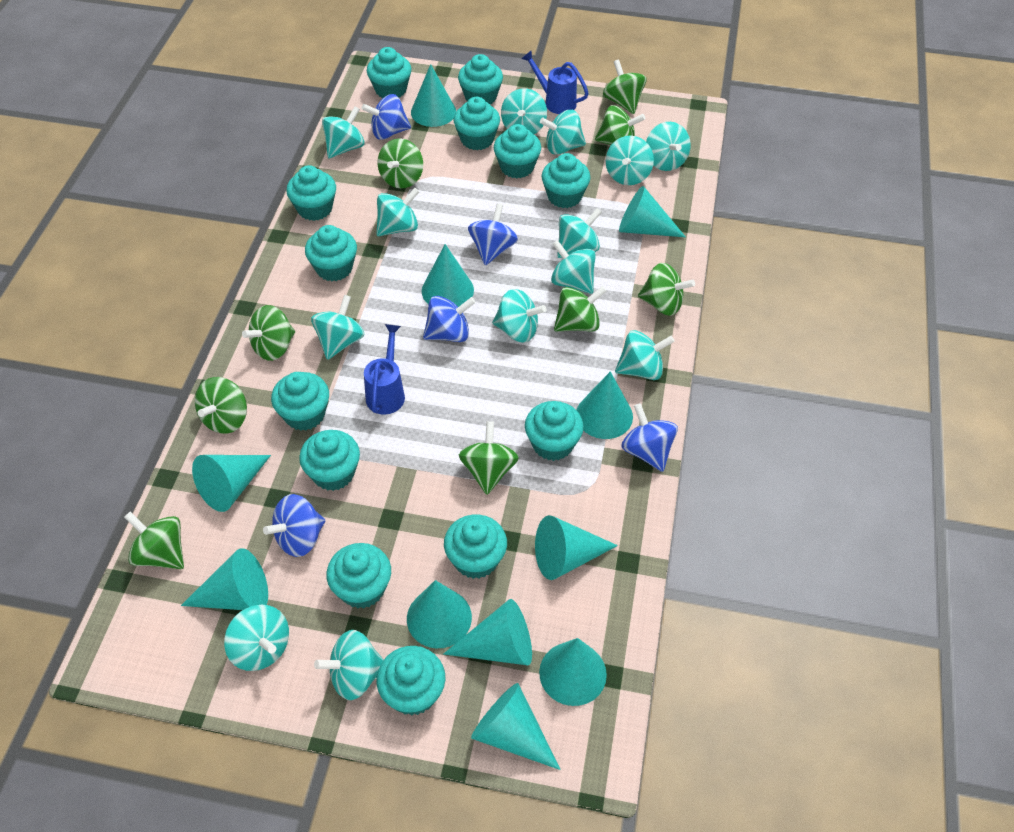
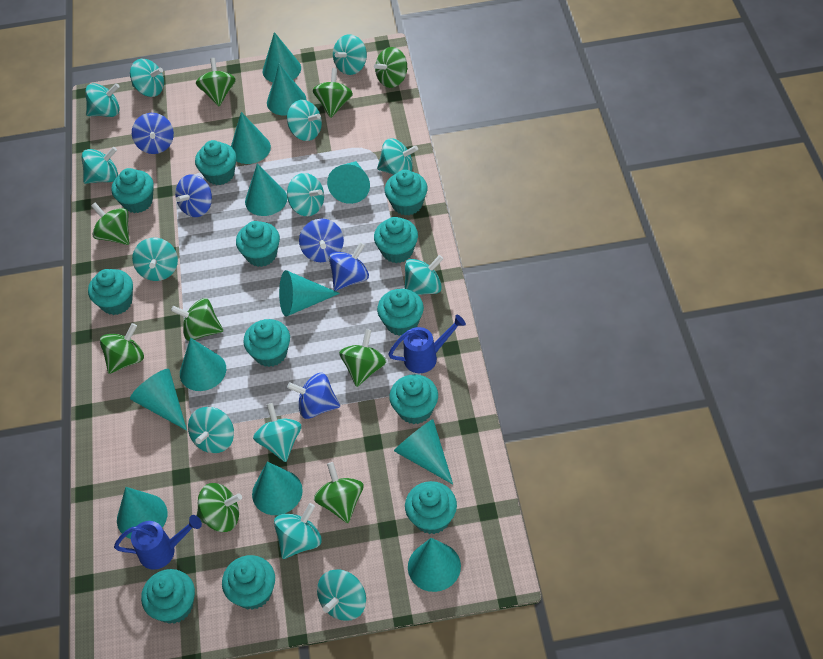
turquoise cone: [181,548,268,610] [192,455,271,512] [407,580,472,648] [411,64,456,127] [422,244,474,307] [444,599,532,665] [471,683,561,770] [535,515,618,580] [539,638,607,706] [577,371,633,439] [619,186,686,237] = 11 -> [117,487,167,539] [130,369,187,431] [180,338,226,391] [231,112,271,164] [245,163,287,216] [252,462,303,515] [263,32,301,82] [267,64,306,115] [279,270,340,316] [327,161,370,204] [394,419,453,484] [408,538,461,592] = 12
turquoise cupcake: [271,372,329,431] [286,165,336,221] [299,430,360,491] [305,225,357,281] [326,543,391,609] [367,47,411,98] [376,646,445,716] [444,515,507,579] [454,97,500,150] [458,54,503,104] [494,124,541,179] [525,401,584,461] [542,153,591,208] = 13 -> [88,269,133,315] [111,168,154,213] [141,569,195,624] [195,140,236,185] [222,555,275,610] [236,221,280,267] [243,319,290,367] [374,217,418,263] [377,289,424,336] [385,170,428,216] [389,374,438,424] [405,481,457,534] = 12

